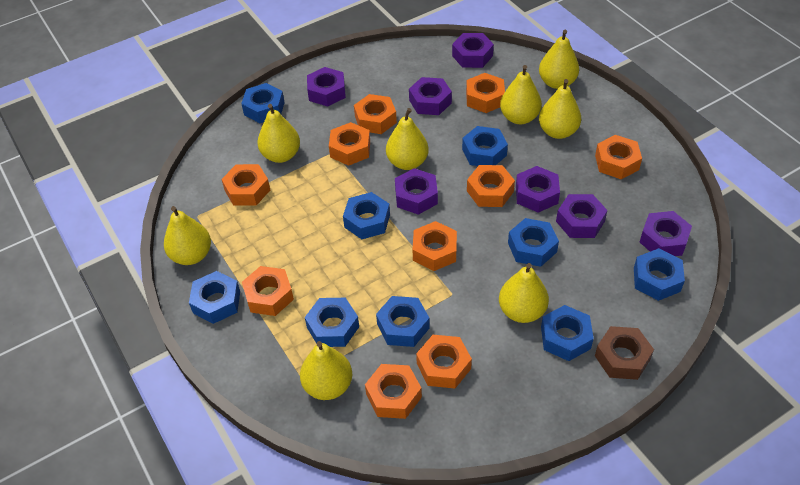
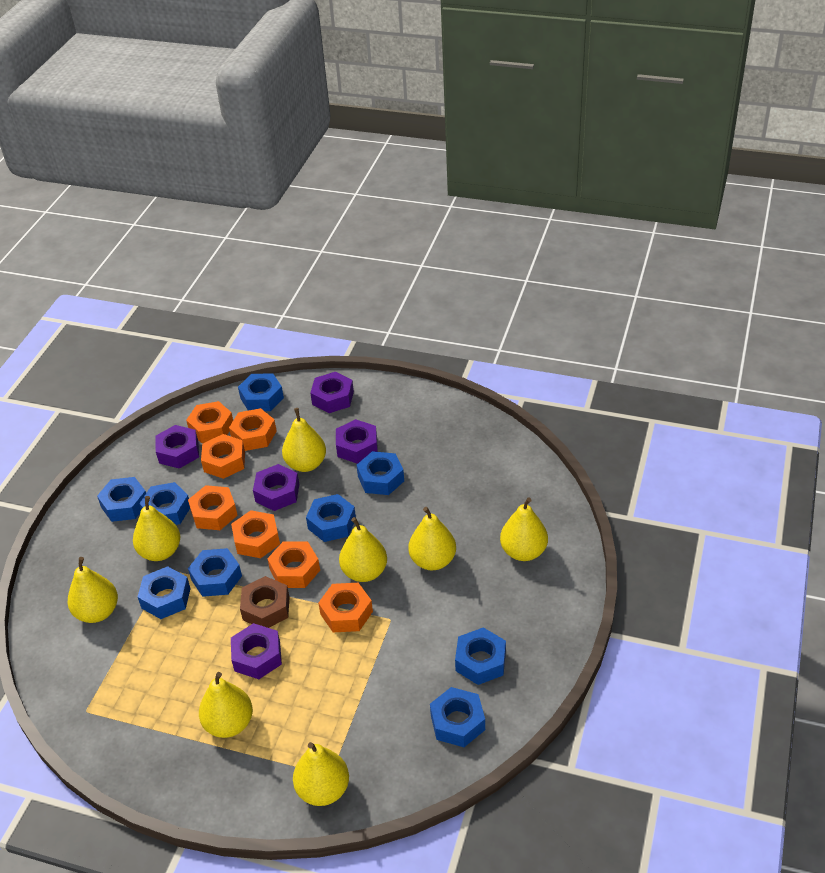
orange nut: [221,164,270,206] [242,266,294,316] [329,122,370,166] [354,94,397,134] [365,364,422,419] [412,221,457,271] [416,335,472,389] [466,73,505,113] [467,165,515,207] [595,135,642,179] = 10 -> [186,401,233,443] [188,485,238,530] [201,434,245,479] [229,408,277,451] [231,510,280,558] [267,542,320,588] [318,583,373,632] = 7
purple nut: [307,67,346,107] [395,168,438,215] [409,77,452,115] [452,33,494,68] [516,166,560,213] [556,194,608,238] [640,211,692,256] = 7 -> [155,425,199,469] [231,623,282,679] [253,464,299,511] [310,372,354,413] [336,419,378,464] = 5

